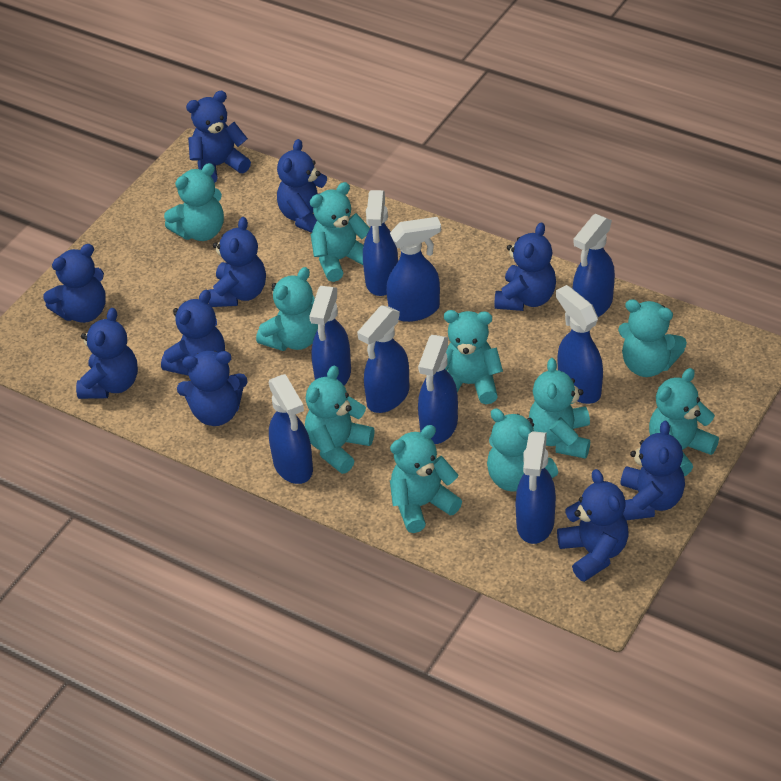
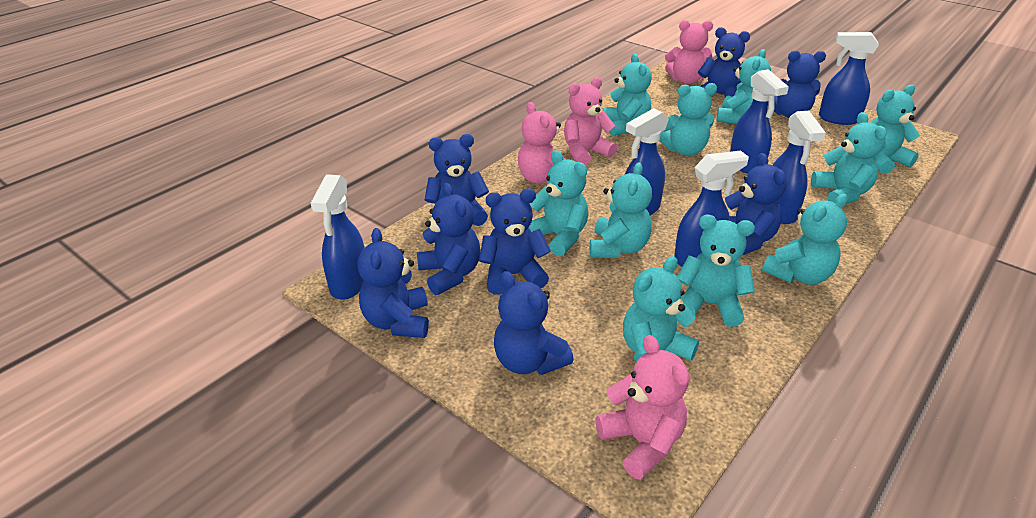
blue spray bottle: [268,374,313,484] [309,286,351,386] [357,305,409,413] [363,190,398,296] [386,217,441,322] [418,335,458,444] [516,431,556,544] [556,285,603,404] [573,214,615,317] = 9 -> [311,174,364,300] [625,108,669,216] [674,151,749,267] [730,69,789,174] [773,111,826,224] [819,32,879,125] = 6
blue teddy bear: [43,244,106,323] [76,308,138,399] [161,290,225,376] [177,351,247,426] [186,91,251,183] [208,217,266,307] [277,139,327,233] [494,223,556,311] [557,469,629,582] [620,420,685,521] = 10 -> [358,228,429,338] [417,183,480,295] [425,134,489,226] [479,189,551,295] [494,271,574,375] [698,27,750,97] [725,153,786,255] [767,51,826,118] = 8
pink teddy bear: none = 0 -> [518,102,566,184] [564,77,617,166] [596,335,689,480] [665,20,713,84] = 4

